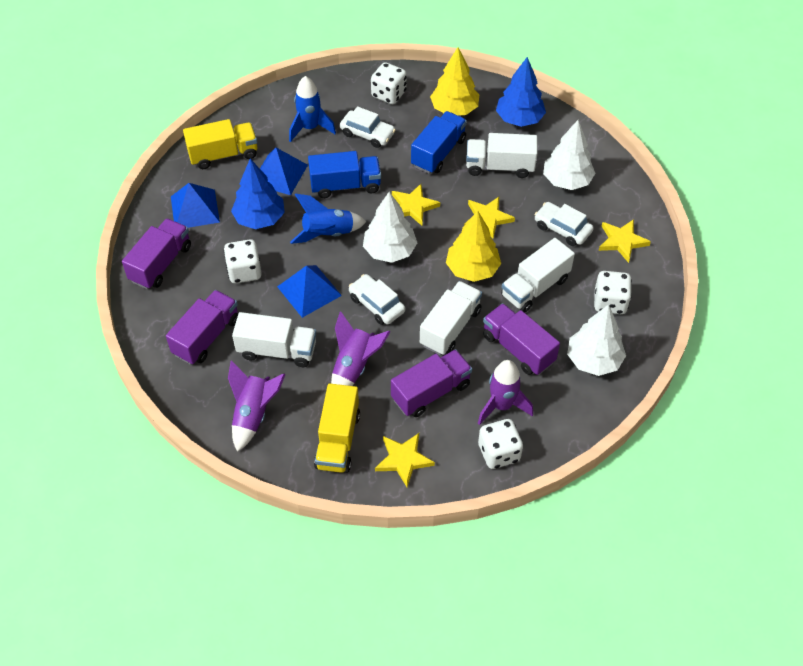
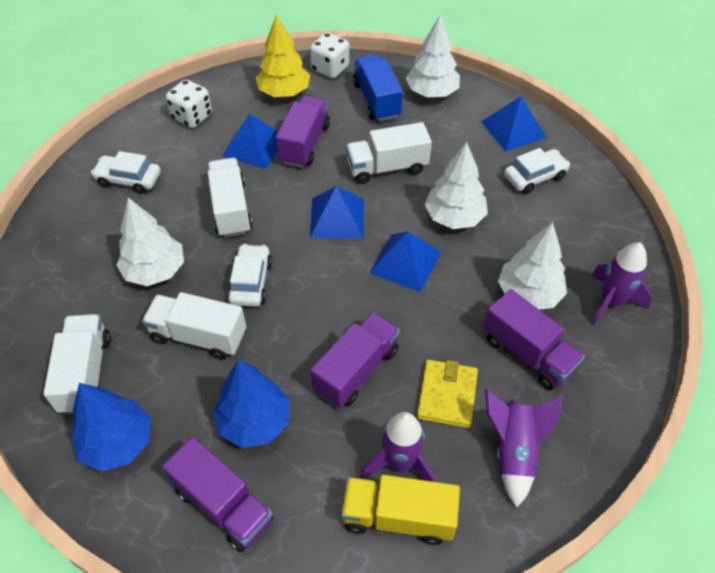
blue pyramid: [171,183,220,228] [260,148,308,195] [277,265,342,318] = 3 -> [222,114,278,169] [310,186,364,239] [370,231,441,292] [481,97,547,152] = 4
blue rocket: [289,76,336,142] [290,194,366,244] = 2 -> none = 0
blue truck: [308,151,381,198] [411,111,467,174] = 2 -> [353,55,403,121] = 1
white dice: [224,239,262,283] [371,62,407,104] [478,419,523,469] [594,271,632,314] = 4 -> [166,79,212,128] [310,33,349,78] = 2
white tree: [363,192,417,263] [543,120,595,190] [567,304,626,376] = 3 -> [116,198,184,286] [406,15,460,97] [424,142,488,229] [498,222,567,310] = 4
yellow star: [375,433,435,487] [392,184,440,226] [464,197,515,239] [599,219,651,263] = 4 -> none = 0
yellow tree: [430,47,480,115] [446,211,501,282] = 2 -> [256,14,310,97] = 1
yellow truck: [183,119,257,169] [314,383,360,473] = 2 -> [341,475,460,545] = 1
yellow wallet: none = 0 -> [417,360,478,428] = 1

